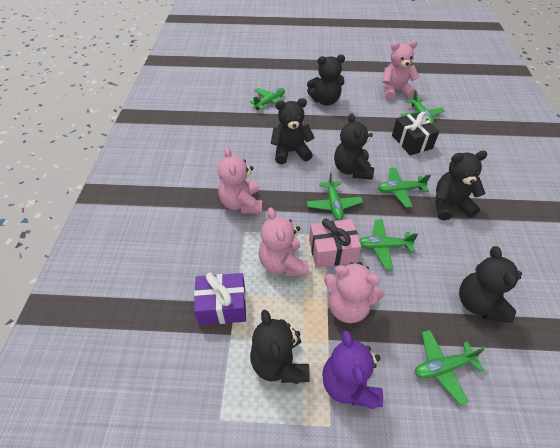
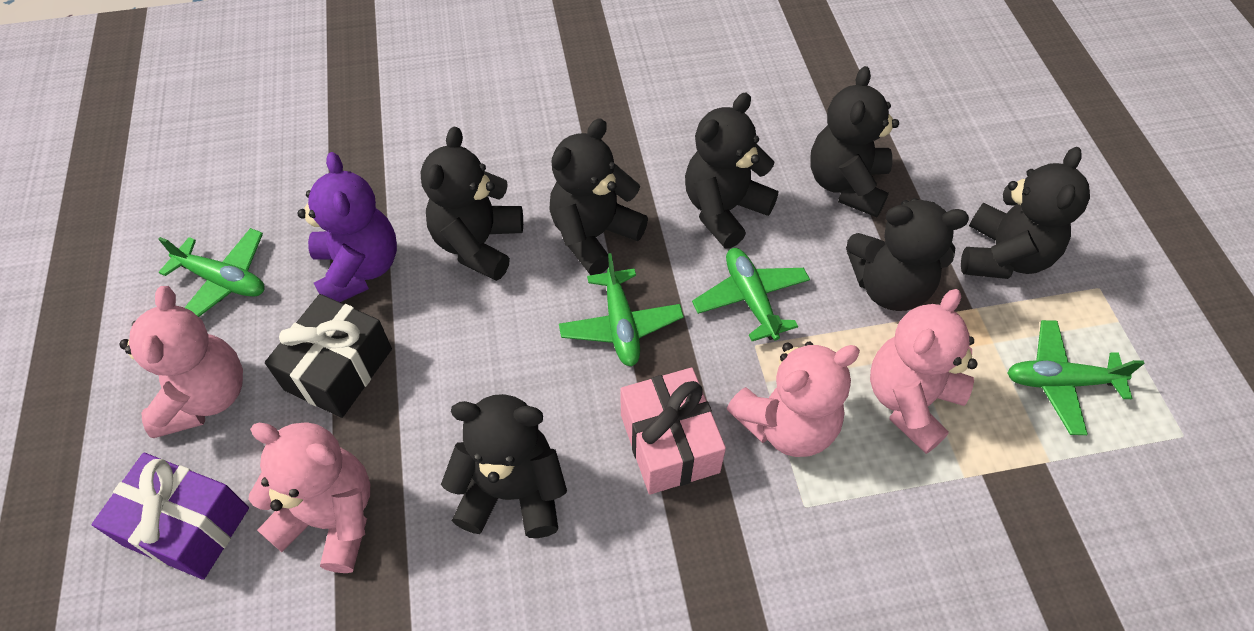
black teddy bear: [250,310,310,384] [271,98,314,164] [307,55,345,106] [334,113,374,179] [436,151,487,220] [459,246,522,323] = 6 -> [421,127,523,281] [441,394,567,538] [550,118,648,275] [685,93,778,249] [810,66,899,217] [846,198,969,311] [961,147,1090,279] = 7
green plane: [250,88,285,110] [307,173,363,220] [359,219,418,269] [378,168,431,208] [400,90,445,124] [415,330,485,405] = 6 -> [158,228,265,317] [559,253,684,366] [692,248,810,341] [1008,320,1145,435] = 4

